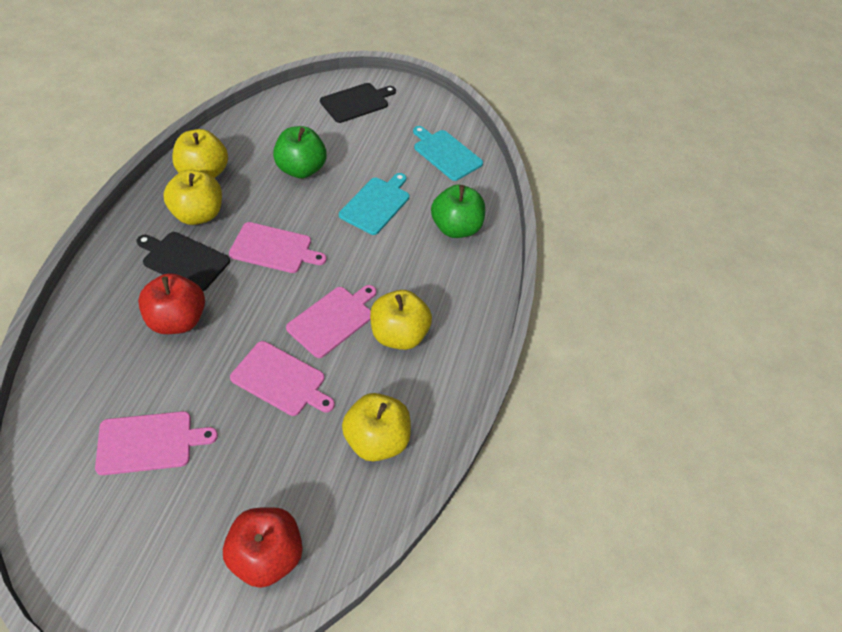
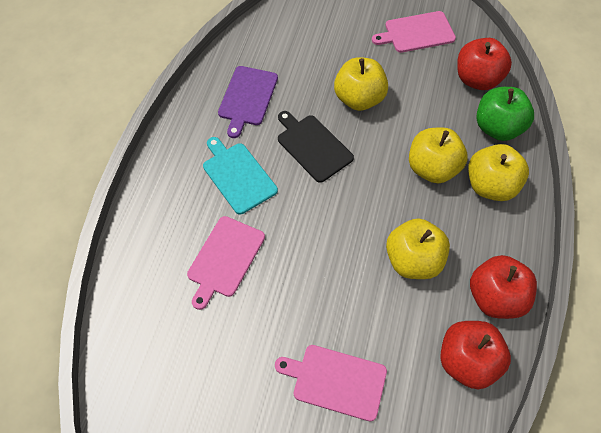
black cutting board: [136,232,230,291] [320,83,396,123] = 2 -> [278,111,354,183] = 1
green apple: [273,126,327,178] [431,185,485,238] = 2 -> [476,87,534,141] = 1
pink cutting board: [95,411,218,475] [229,222,327,273] [230,341,335,416] [286,285,376,358] = 4 -> [187,216,265,310] [275,345,387,422] [372,11,456,53] = 3
purple cutting board: none = 0 -> [218,66,278,138] = 1
red apple: [138,273,205,334] [223,507,303,588] = 2 -> [440,321,511,389] [457,38,512,90] [470,255,537,319] = 3
turquoise cutting board: [339,173,409,235] [413,126,483,181] = 2 -> [203,137,278,214] = 1

